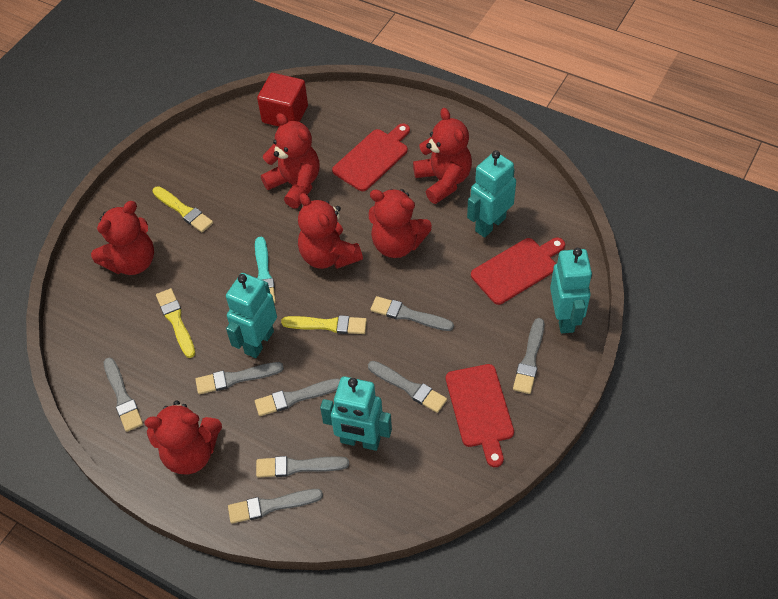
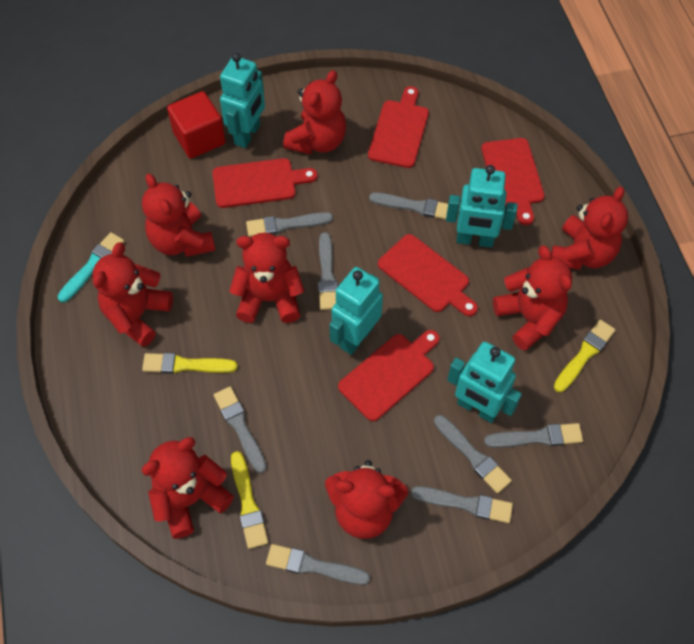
red cutting board: [332,123,410,191] [446,364,514,467] [471,238,565,305] = 3 -> [212,158,318,208] [338,330,440,421] [368,86,429,168] [378,234,478,316] [481,138,545,225] = 5
red teddy bear: [91,201,154,275] [144,400,222,474] [261,113,320,209] [298,193,363,269] [369,189,432,258] [413,108,472,204] = 6 -> [92,242,173,347] [141,437,234,539] [142,174,215,257] [229,233,305,323] [283,70,346,155] [325,460,408,539] [493,245,572,351] [551,186,628,270] = 8

